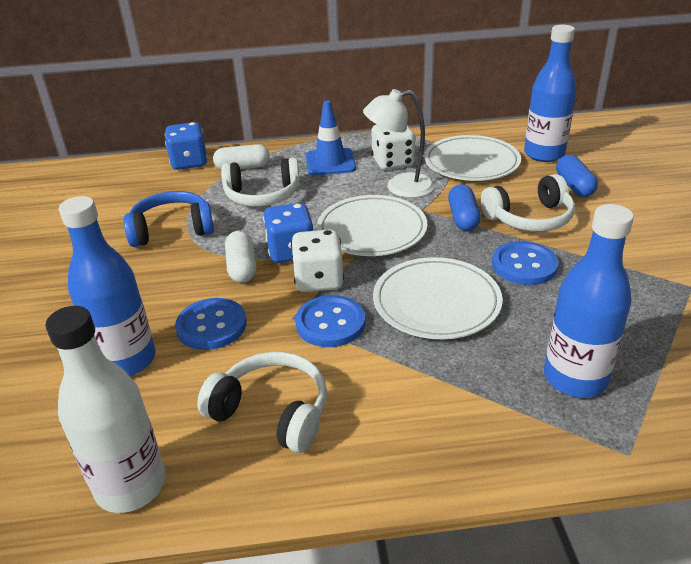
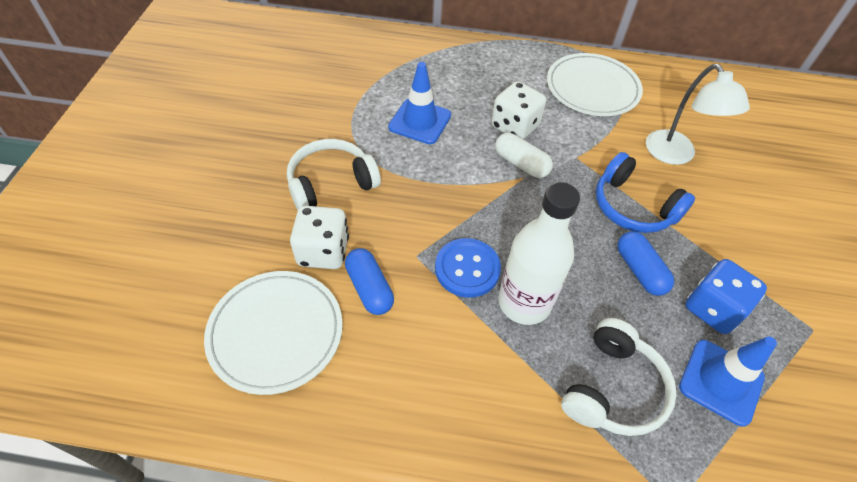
blue bottle: [59,196,156,376] [524,25,577,162] [544,204,634,398] = 3 -> none = 0
blue button: [175,298,246,350] [295,295,365,347] [492,241,559,285] = 3 -> [435,238,501,298] = 1
blue dice: [165,122,208,170] [263,203,313,263] = 2 -> [685,259,767,334] = 1
blue traffic cone: [306,100,356,176] = 1 -> [388,62,451,144] [679,336,777,427] = 2
white capsule: [213,144,270,170] [225,231,256,283] = 2 -> [495,133,553,178] = 1
white headphones: [197,352,327,453] [221,158,300,207] [481,174,575,232] = 3 -> [287,139,381,210] [561,318,677,436] = 2
white plate: [317,195,428,256] [373,257,503,339] [424,135,521,181] = 3 -> [204,271,343,395] [547,53,643,116] = 2

